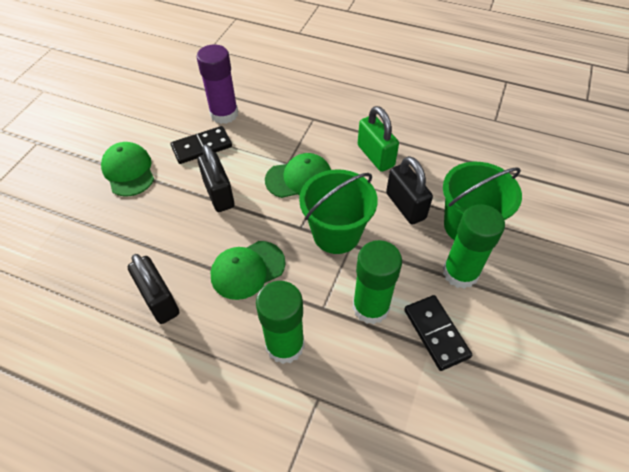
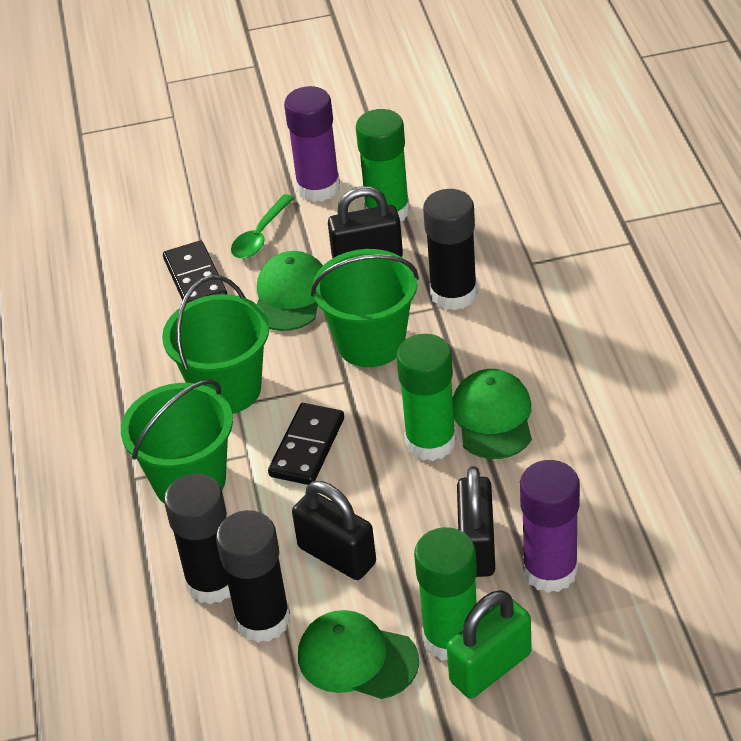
black glue stick: none = 0 -> [164,474,231,604] [216,510,290,643] [423,189,477,310] = 3
green bucket: [299,169,378,254] [443,162,522,240] = 2 -> [121,379,233,503] [162,275,269,414] [311,249,419,367] = 3
green spoon: none = 0 -> [231,194,294,259] = 1
purple glue stick: [197,45,238,124] = 1 -> [284,86,340,202] [520,460,580,593] = 2

